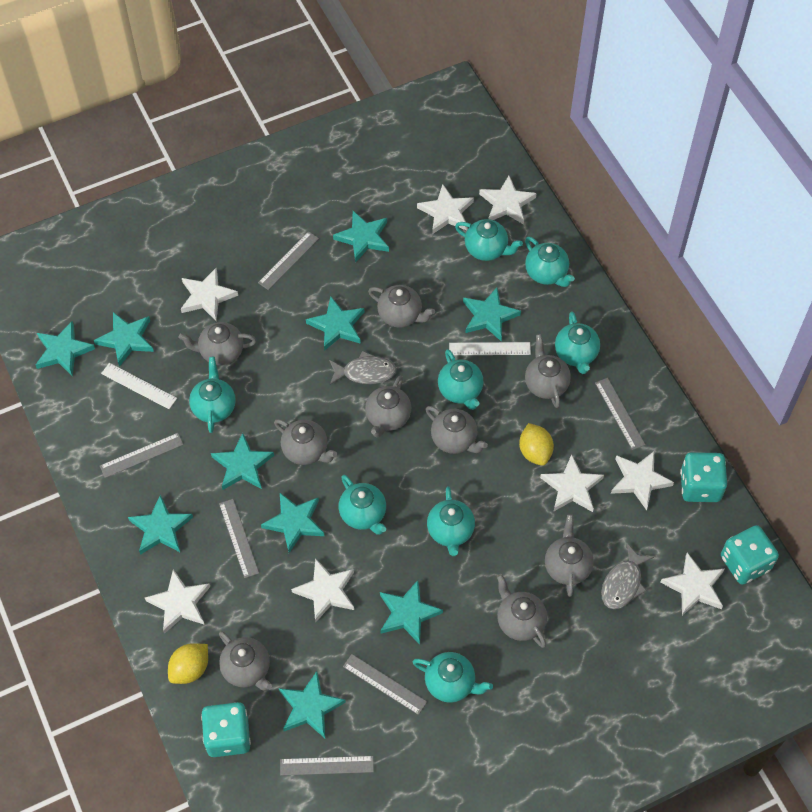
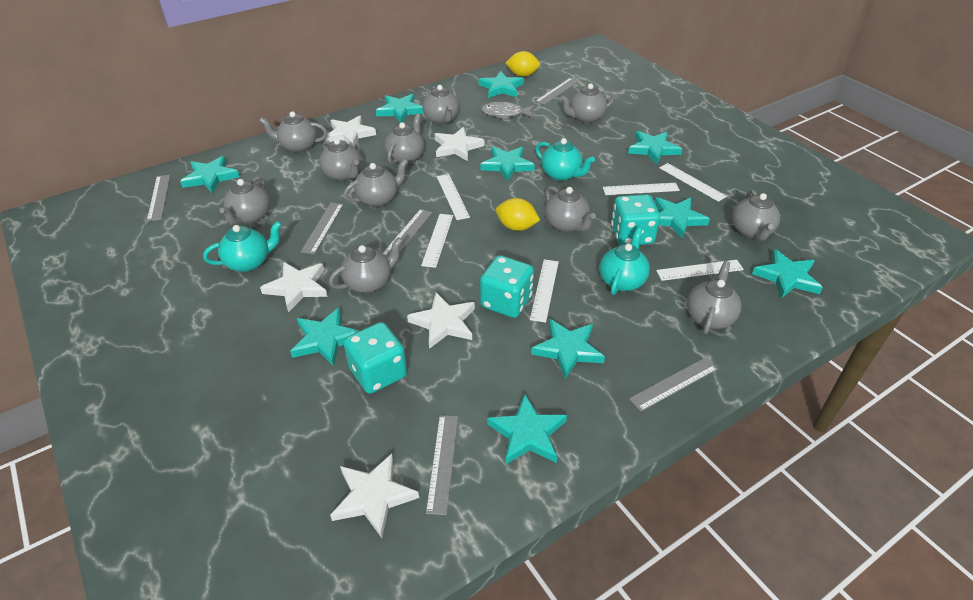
grey fish: [329,351,396,385] [601,544,654,609] = 2 -> [481,102,535,120] = 1
grey teapot: [179,322,257,365] [219,631,272,691] [274,419,337,465] [365,375,411,438] [368,285,435,328] [426,406,488,454] [497,574,547,648] [525,334,571,408] [545,514,594,597] = 9 -> [220,177,270,225] [259,111,328,153] [319,138,361,181] [329,237,403,293] [344,159,408,207] [384,114,424,164] [422,85,459,125] [545,186,596,232] [560,84,614,123] [687,261,741,334] [732,190,780,241] = 11
turquoise teapot: [189,357,236,433] [339,475,386,535] [413,652,493,703] [427,486,475,556] [438,349,484,410] [455,219,523,261] [525,237,575,287] [555,312,600,374] = 8 -> [203,221,282,272] [535,138,595,181] [599,228,650,295] = 3
white ruler: [101,363,177,409] [449,342,531,355] = 2 -> [421,214,453,268] [437,174,470,220] [530,259,559,323] [603,183,680,195] [656,260,744,281] [659,163,727,202] = 6
white star: [145,569,210,634] [181,268,238,321] [291,558,354,623] [417,184,474,234] [479,176,537,225] [540,454,604,512] [611,451,674,510] [660,553,724,616] = 8 -> [260,262,328,312] [325,115,376,147] [330,454,419,538] [407,292,475,349] [435,127,485,161] = 5

